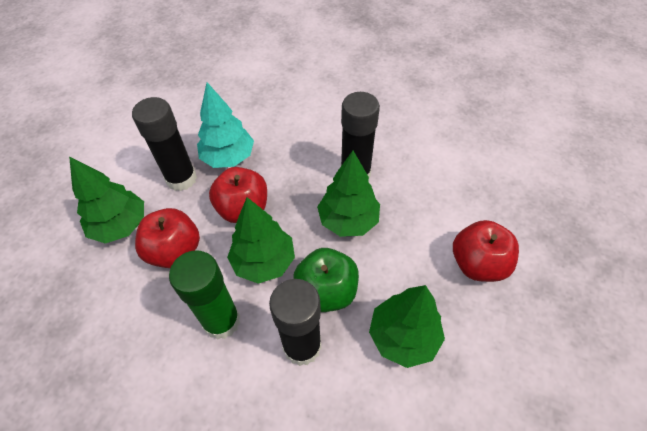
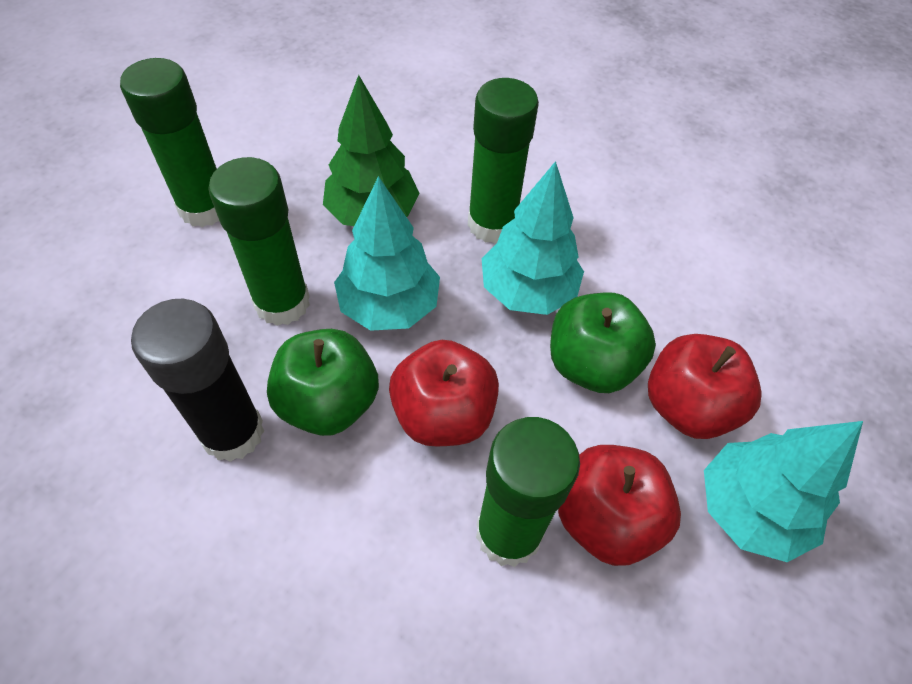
black glue stick: [132,97,197,191] [269,279,321,366] [341,92,380,178] = 3 -> [131,299,264,462] = 1
green apple: [294,248,359,312] = 1 -> [267,329,379,436] [550,292,656,393] = 2
green glue stick: [169,250,240,340] = 1 -> [120,58,219,227] [208,157,310,326] [468,78,539,243] [476,417,580,567] = 4
green tree: [69,156,144,243] [227,197,295,284] [317,151,380,237] [369,285,445,368] = 4 -> [323,75,420,226] = 1
turquoise tree: [197,82,254,168] = 1 -> [334,176,440,331] [482,161,584,315] [704,421,863,562] = 3

